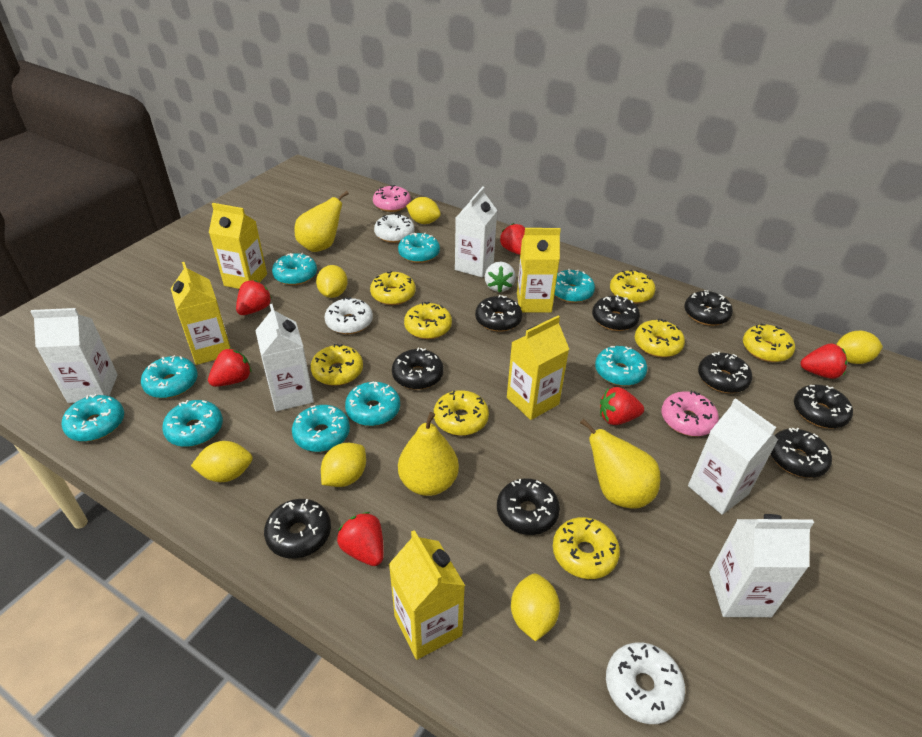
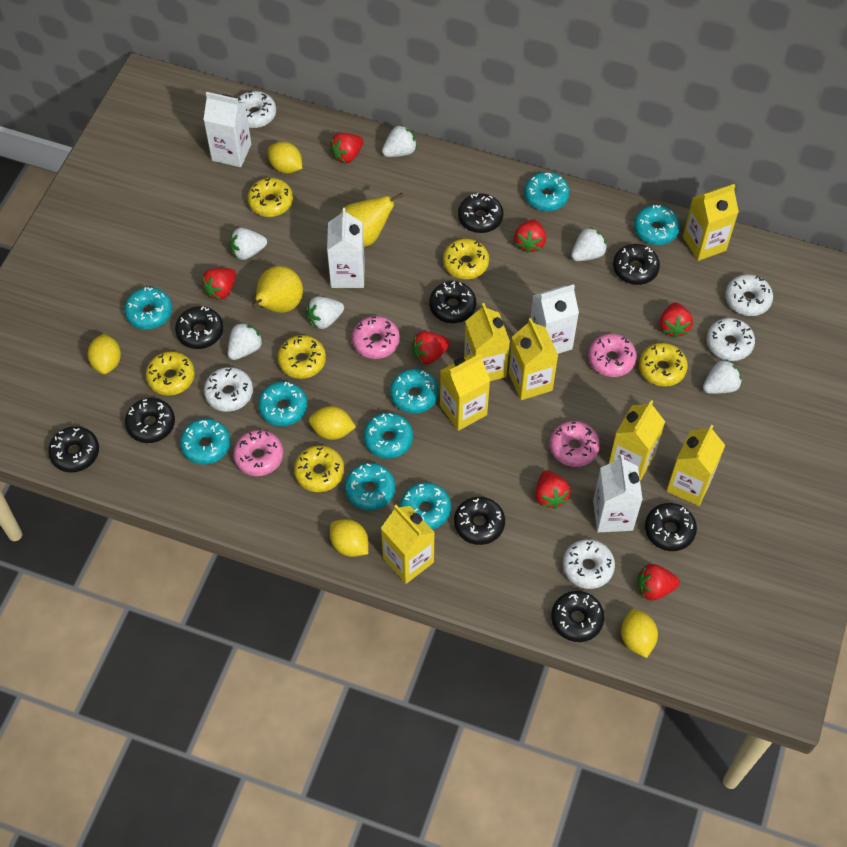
pink donut: [373,185,411,212] [661,391,719,436] = 2 -> [233,430,283,476] [352,316,400,359] [550,421,600,467] [588,334,637,377] = 4
red strawberry: [208,348,252,387] [236,280,272,315] [337,512,384,566] [500,223,525,255] [600,387,644,425] [801,343,847,379] = 6 -> [201,268,236,300] [330,133,363,163] [412,331,450,365] [514,219,546,253] [536,470,571,509] [638,564,680,600] [660,302,693,338] = 7
white carton: [30,308,118,403] [255,304,314,411] [455,187,497,277] [688,398,778,515] [709,514,814,617] = 5 -> [204,92,251,167] [327,208,365,288] [531,284,579,354] [593,455,643,532] = 4
white donut: [324,297,373,334] [374,214,414,243] [606,642,685,724] = 3 -> [204,367,253,412] [237,91,276,128] [563,539,615,589] [706,318,755,361] [725,274,773,316] = 5
white strawberry: [485,262,516,293] = 1 -> [228,322,263,360] [230,228,267,260] [306,296,344,329] [382,125,417,157] [571,227,607,261] [703,359,742,394] = 6
yellow carton: [171,262,230,365] [209,203,267,289] [389,530,465,660] [507,316,569,420] [517,228,561,312] = 5 -> [381,505,435,584] [440,353,490,431] [464,303,510,381] [509,318,558,400] [609,400,665,481] [666,425,725,506] [683,184,739,261] = 7
yellow donut: [311,344,363,386] [370,271,416,305] [404,302,452,339] [434,390,489,436] [553,517,620,579] [610,269,656,304] [634,319,685,357] [743,324,795,362] = 8 -> [146,351,195,396] [247,178,293,217] [278,335,326,379] [294,445,344,492] [443,239,489,279] [639,343,688,387] = 6
yellow lemon: [191,441,253,482] [316,265,348,298] [321,443,366,487] [406,197,441,224] [511,574,560,642] [836,331,883,364] = 6 -> [87,334,121,374] [268,142,302,174] [309,406,356,440] [330,519,369,557] [621,609,658,658] = 5
yellow pear: [294,191,349,252] [398,412,459,496] [580,418,660,509] = 3 -> [252,266,303,313] [339,193,403,247] = 2

